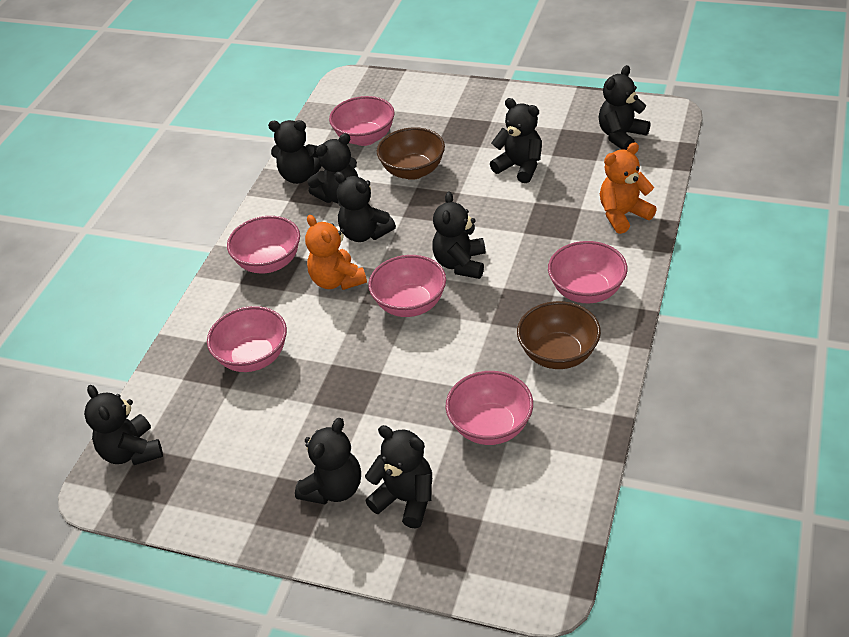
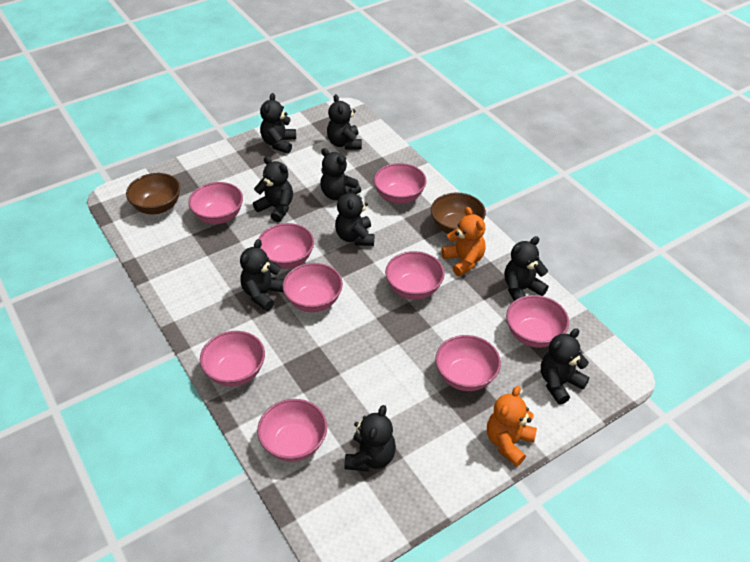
pink bowl: [207,306,287,372] [227,216,300,274] [329,96,394,146] [368,255,446,317] [446,371,533,445] [548,241,628,303] = 6 -> [188,182,243,224] [200,331,265,387] [257,399,327,462] [258,223,314,269] [283,263,343,312] [374,163,427,204] [385,251,445,300] [435,335,501,391] [506,295,569,348] = 9

